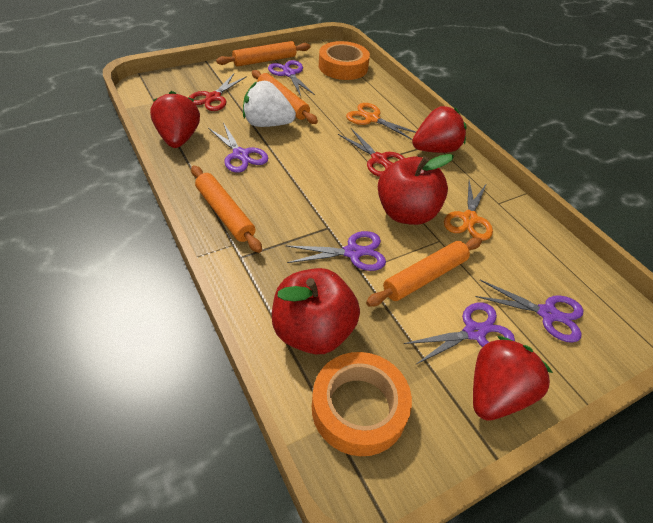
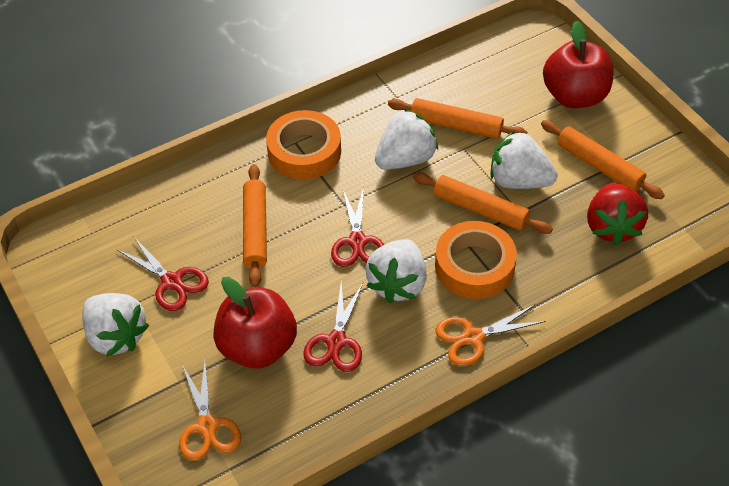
purple scissors: [208,122,268,173] [268,60,315,96] [286,231,386,271] [404,303,515,365] [475,280,583,343] = 5 -> none = 0
red scissors: [188,74,247,111] [338,128,405,177] = 2 -> [117,236,209,311] [303,281,363,372] [331,186,384,267] = 3
red strawberry: [150,91,200,148] [412,106,467,153] [473,336,553,421] = 3 -> [587,183,648,246] = 1
white strawberry: [243,81,296,127] = 1 -> [82,293,149,357] [366,239,427,303] [375,109,438,170] [491,131,558,189] = 4

